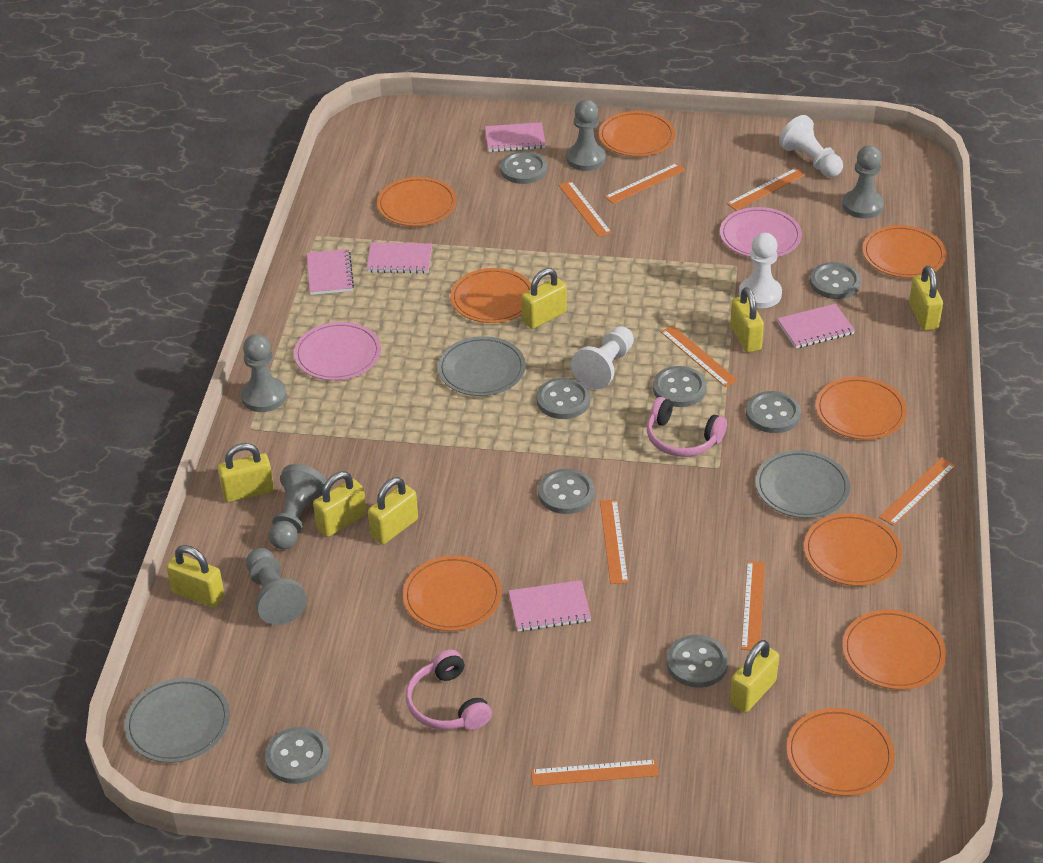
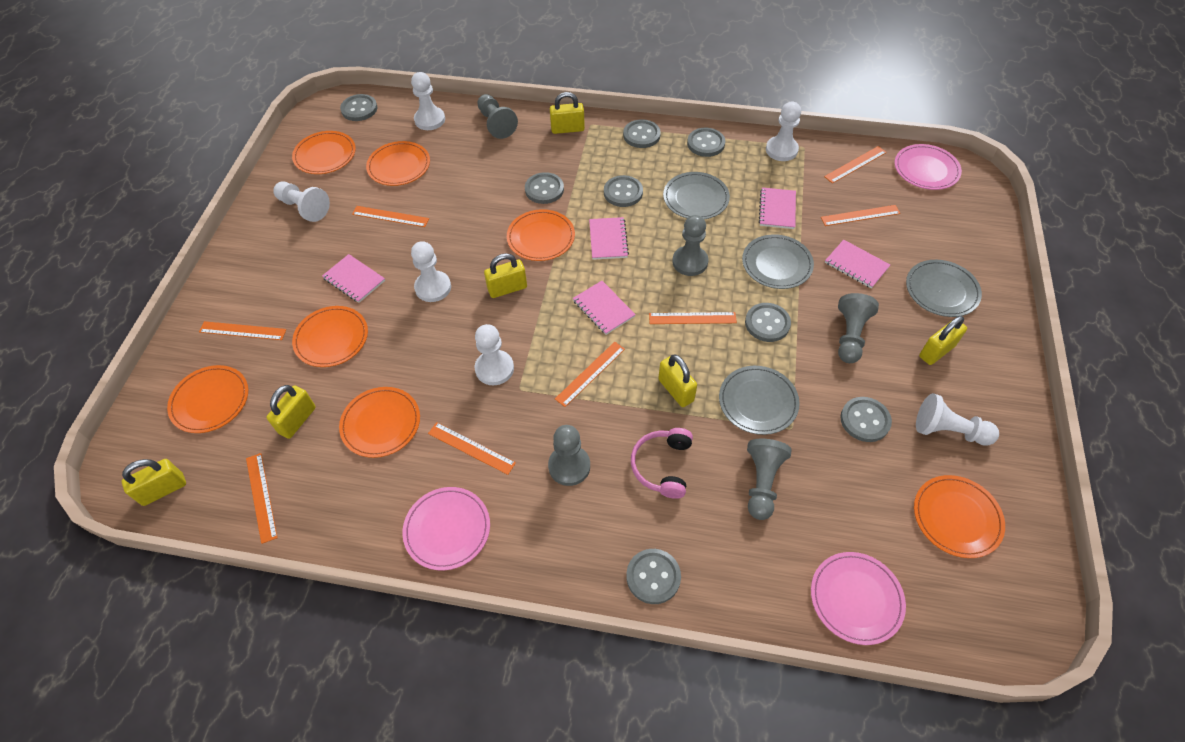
grey plate: [124,678,230,763] [438,336,526,396] [755,450,850,518] = 3 -> [663,172,730,219] [719,366,800,435] [742,234,814,289] [906,260,982,317] = 4
orange plate: [377,177,457,226] [403,555,502,631] [450,268,531,323] [599,111,675,157] [786,708,895,796] [804,513,902,586] [816,377,907,440] [842,610,946,690] [862,225,946,278] = 9 -> [167,365,248,433] [292,131,356,174] [292,306,368,367] [339,387,420,458] [366,141,430,186] [507,209,575,261] [914,475,1005,558] = 7
pink headphones: [406,650,492,730] [647,397,727,457] = 2 -> [631,428,693,499] = 1
pink plate: [294,322,381,380] [720,207,802,257] = 2 -> [402,487,490,571] [811,552,906,645] [895,144,962,190] = 3
white pawn: [571,326,634,389] [739,233,782,308] [779,115,843,177] = 3 -> [273,182,330,222] [411,72,445,130] [411,241,451,302] [475,324,514,385] [766,102,801,161] [916,393,999,446] = 6
yellow padlock: [166,545,224,608] [218,443,274,502] [313,472,366,537] [368,477,418,544] [522,268,567,329] [730,287,764,353] [730,640,779,713] [909,266,943,331] = 8 -> [122,459,186,506] [266,385,316,439] [484,253,527,298] [550,92,585,134] [658,354,697,407] [919,316,967,365] = 6

